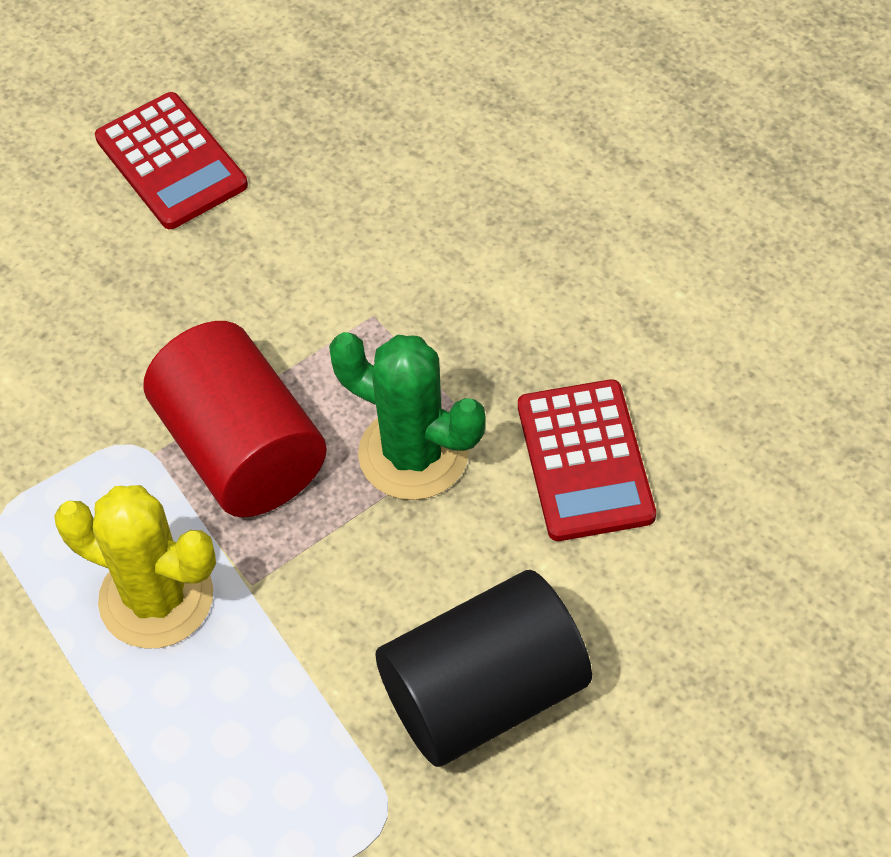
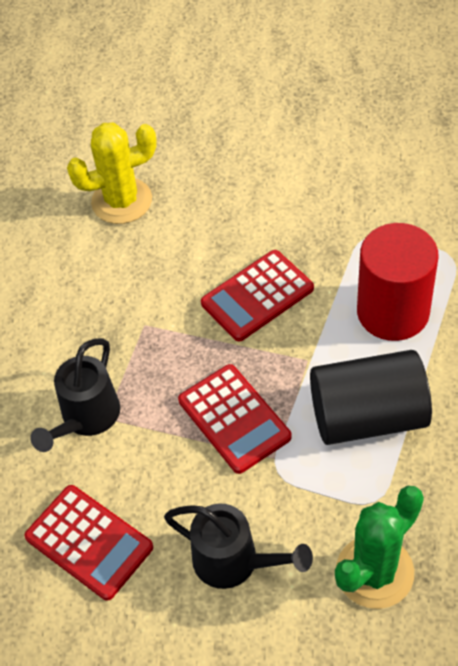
black watering can: none = 0 -> [30,338,120,452] [164,503,313,589] = 2
red calculator: [95,92,248,229] [518,379,656,541] = 2 -> [24,485,153,601] [178,364,292,474] [201,250,314,341] = 3

